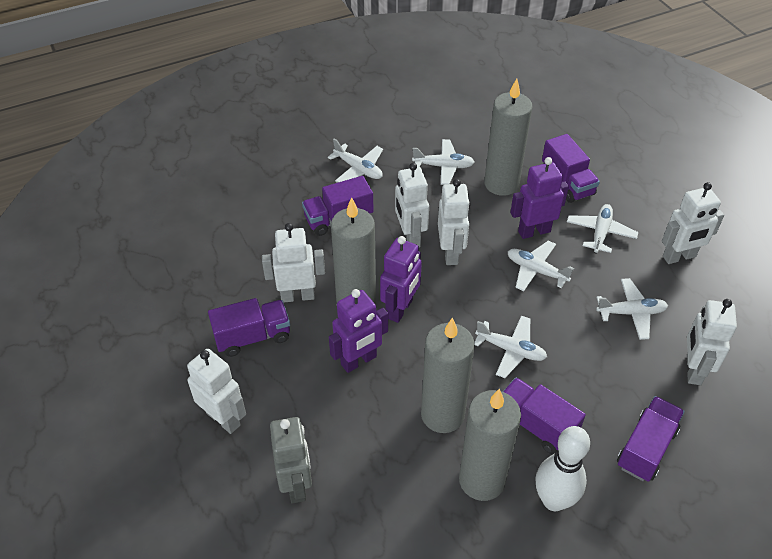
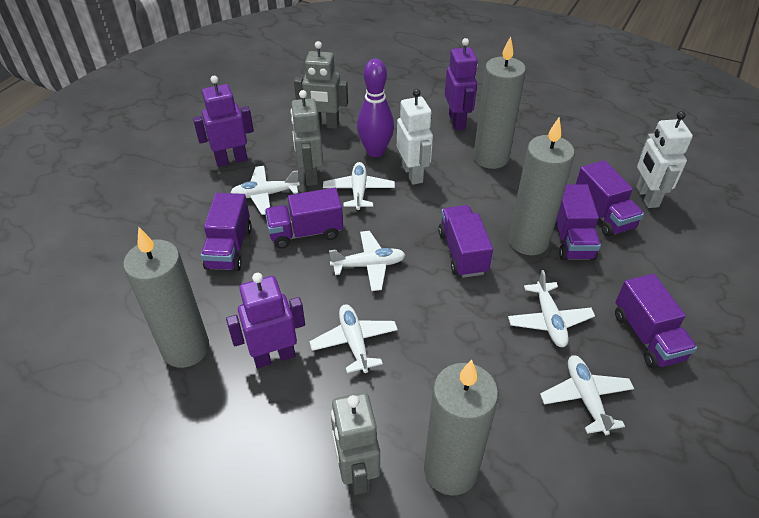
grey robot: [270,417,312,503] = 1 -> [290,90,323,186] [294,41,348,129] [331,392,380,495] = 3
purple bowling pin: none = 0 -> [357,59,394,157] = 1
purple truck: [208,298,290,357] [302,176,373,236] [503,377,586,454] [542,134,600,203] [617,396,685,482] = 5 -> [201,193,252,271] [265,188,343,249] [438,205,493,278] [555,184,601,260] [576,160,644,237] [615,274,697,369] = 6
white bowling pin: [535,426,590,511] = 1 -> none = 0
white robot: [187,349,246,434] [262,223,325,303] [395,163,429,248] [438,179,470,265] [662,182,724,264] [687,299,737,385] = 6 -> [397,89,433,185] [636,111,693,208] = 2

